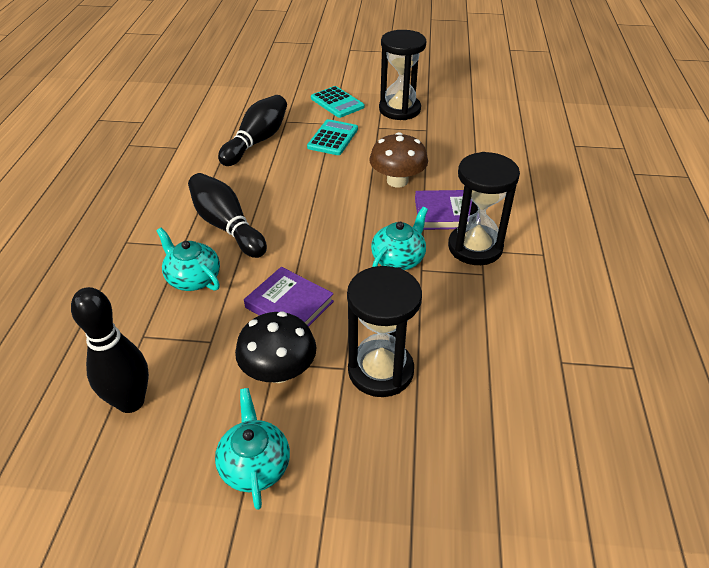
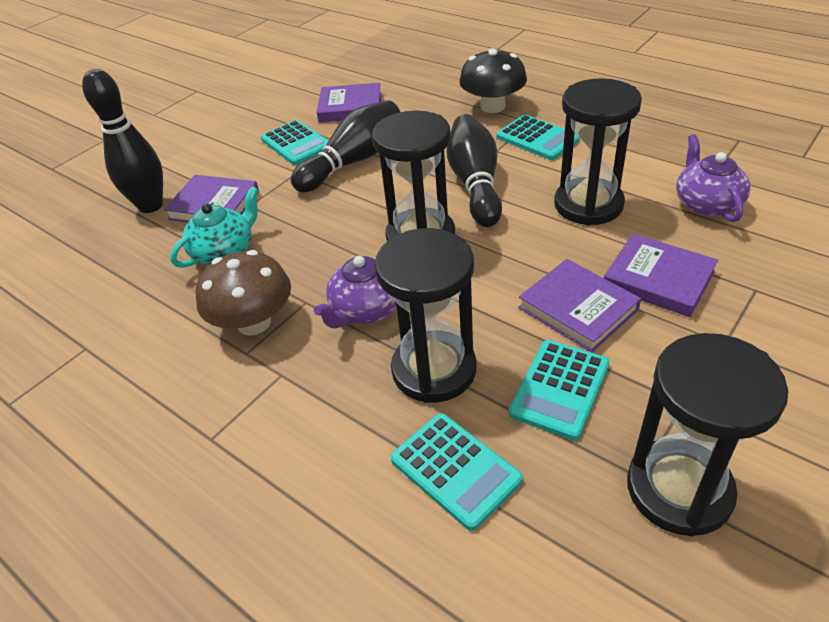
black hourglass: [347,266,422,397] [379,30,426,120] [448,152,520,265] = 3 -> [372,110,455,241] [374,228,476,403] [554,78,642,226] [627,333,788,537] = 4
purple book: [244,267,334,327] [415,190,472,230] = 2 -> [164,175,259,223] [316,83,381,122] [518,259,641,353] [604,234,718,317] = 4
purple teapot: none = 0 -> [314,256,396,328] [676,134,751,222] = 2
turquoise calculator: [307,119,358,155] [311,86,365,118] = 2 -> [261,120,328,165] [390,413,523,531] [496,115,580,160] [509,340,610,440] = 4
turquoise teapot: [157,227,220,291] [215,388,290,510] [371,207,428,270] = 3 -> [170,186,259,268] = 1

